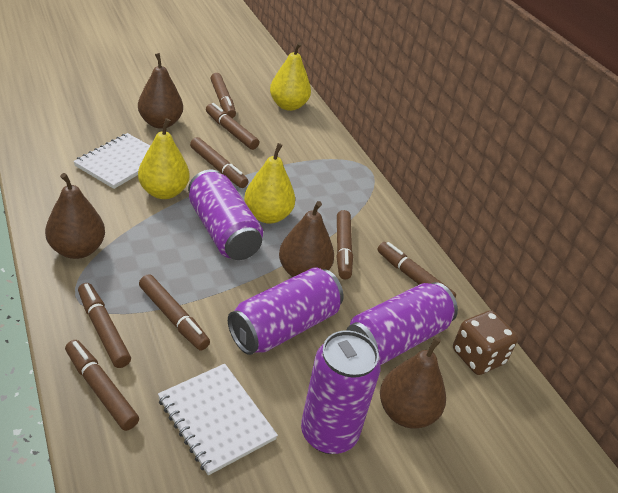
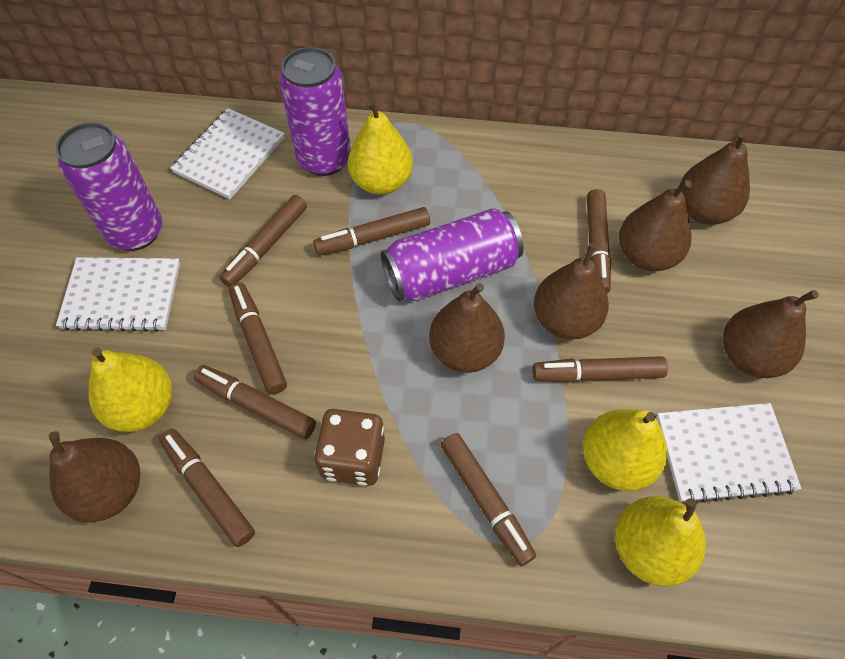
brown pear: [45,173,105,259] [138,53,183,129] [279,201,334,277] [380,337,446,428] = 4 -> [49,431,140,522] [429,283,505,373] [534,243,609,340] [619,180,692,271] [679,131,750,224] [723,290,819,378] = 6
purple can: [188,170,263,260] [228,267,344,355] [301,330,380,454] [346,282,458,365] = 4 -> [56,122,162,251] [279,47,351,176] [381,208,524,301] = 3
white notebook: [73,133,150,189] [158,364,278,476] = 2 -> [56,257,180,332] [170,108,285,199] [657,403,802,503] = 3
yellow pear: [138,118,189,199] [244,143,295,224] [270,42,311,111] = 3 -> [88,347,172,432] [348,100,413,195] [583,409,667,491] [615,496,706,587] = 4

